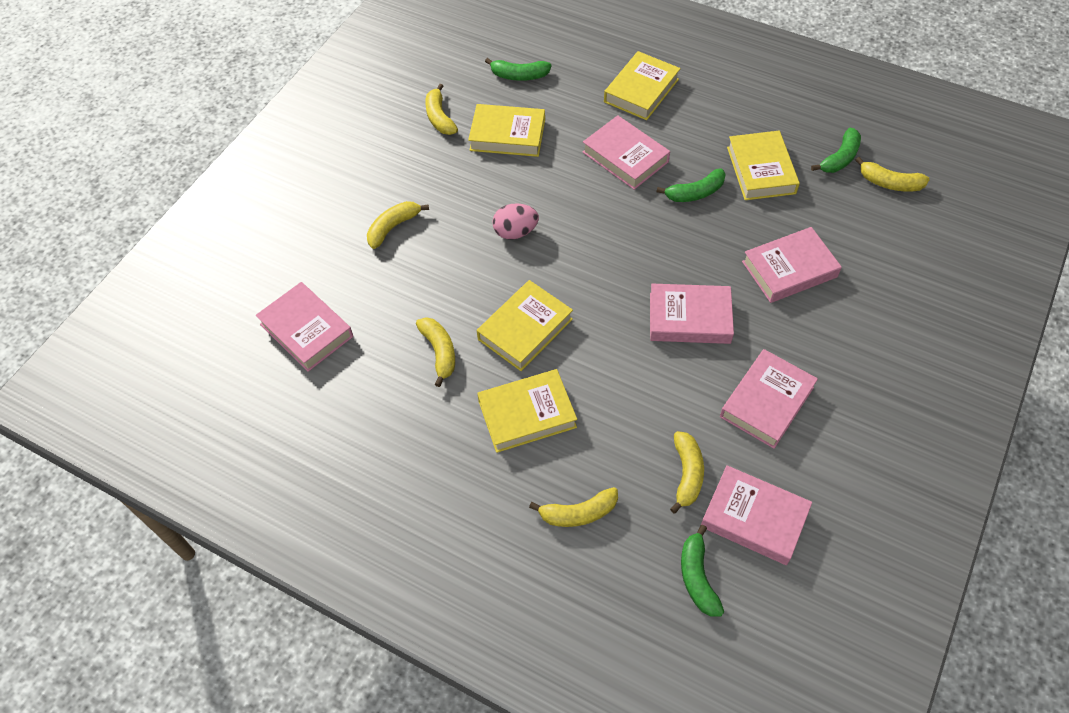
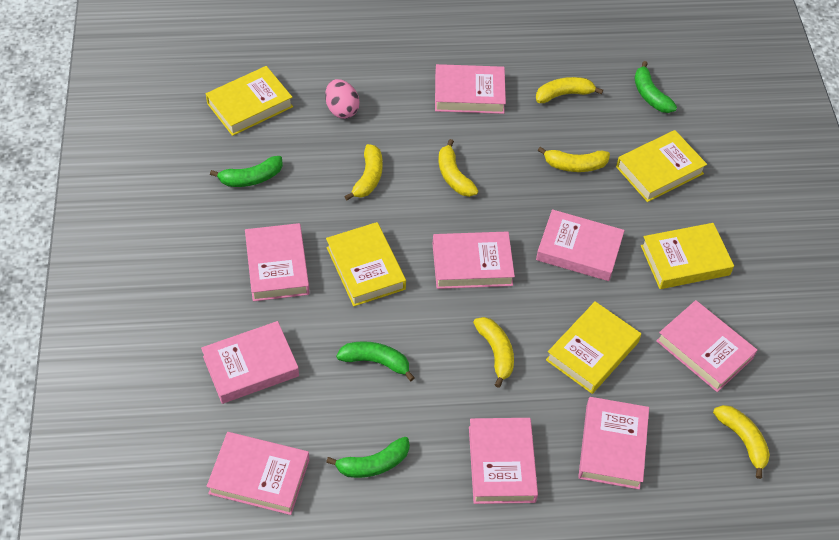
pink book: [256,282,353,372] [582,115,670,190] [650,284,734,344] [701,465,812,565] [720,349,818,449] [742,227,842,303] = 6 -> [201,321,299,404] [206,432,309,515] [245,223,310,301] [433,232,515,289] [435,64,506,114] [469,418,538,504] [536,209,625,281] [578,397,649,489] [656,300,757,392] = 9

